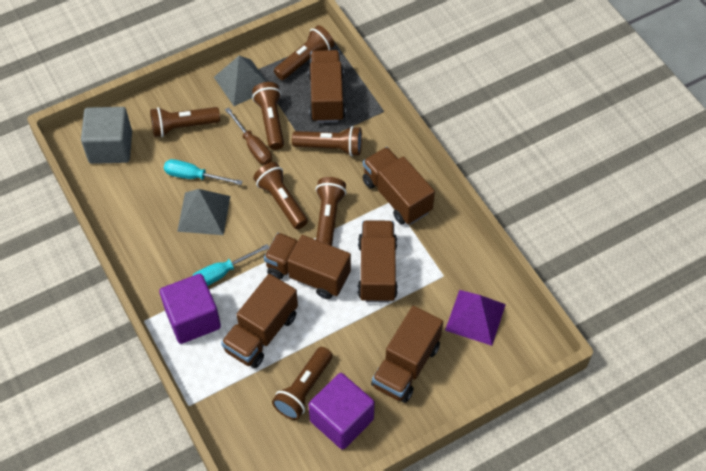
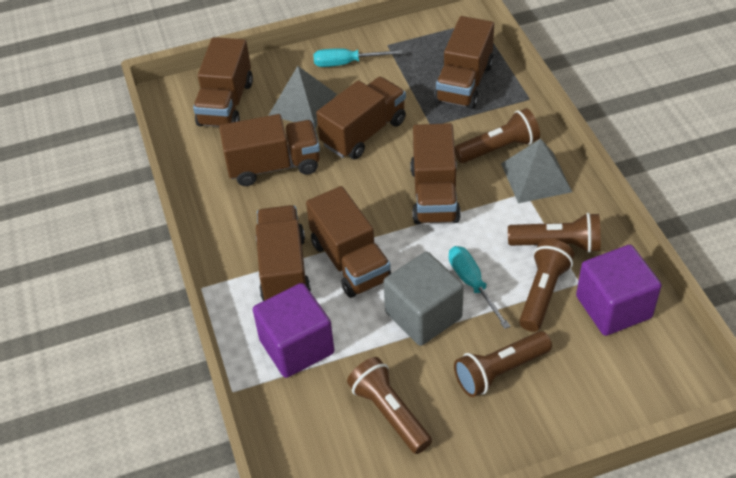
brown flashlight: [150,107,220,137] [252,82,284,150] [253,162,308,229] [272,347,333,420] [274,25,335,80] [292,126,362,156] [316,177,346,246] = 7 -> [347,357,432,454] [454,331,552,397] [455,108,540,163] [508,213,601,253] [519,239,574,332] = 5
brown screwdriver: [225,107,272,165] = 1 -> none = 0
brown truck: [221,274,298,368] [264,233,351,299] [308,50,346,123] [358,220,398,303] [363,147,435,224] [371,306,443,403] = 6 -> [193,37,253,127] [219,114,320,186] [256,205,311,301] [306,186,391,298] [316,77,406,159] [410,123,461,224] [434,16,494,109] = 7
purple pyramid: [445,290,506,346] = 1 -> none = 0

